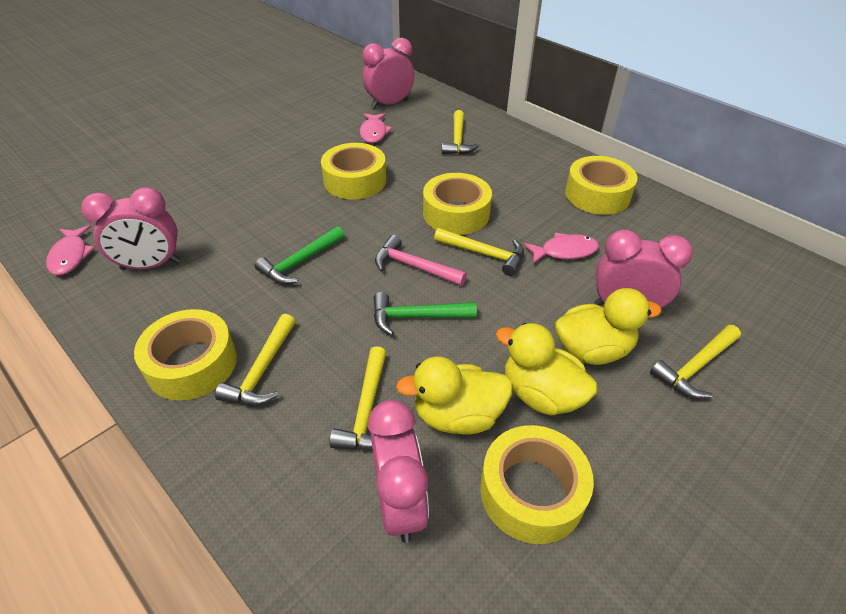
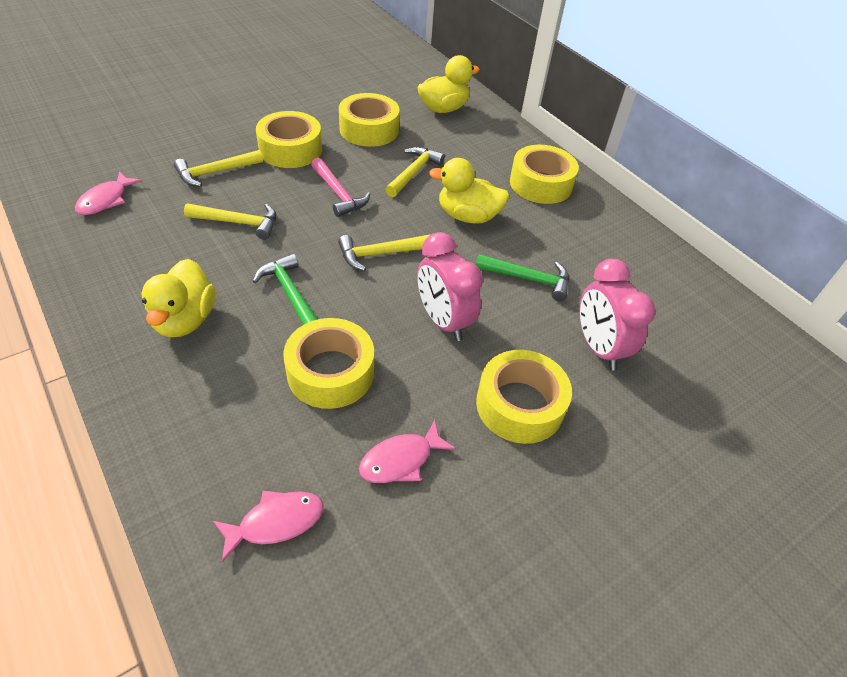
pink clock: [81,187,180,270] [362,38,414,109] [368,400,429,543] [595,229,693,308] = 4 -> [417,232,483,341] [580,259,655,371] = 2
yellow hammer: [215,314,295,406] [329,346,386,449] [434,228,524,276] [442,110,479,154] [650,325,741,399] = 5 -> [174,150,263,187] [184,204,276,240] [338,234,431,271] [385,147,445,197] = 4

